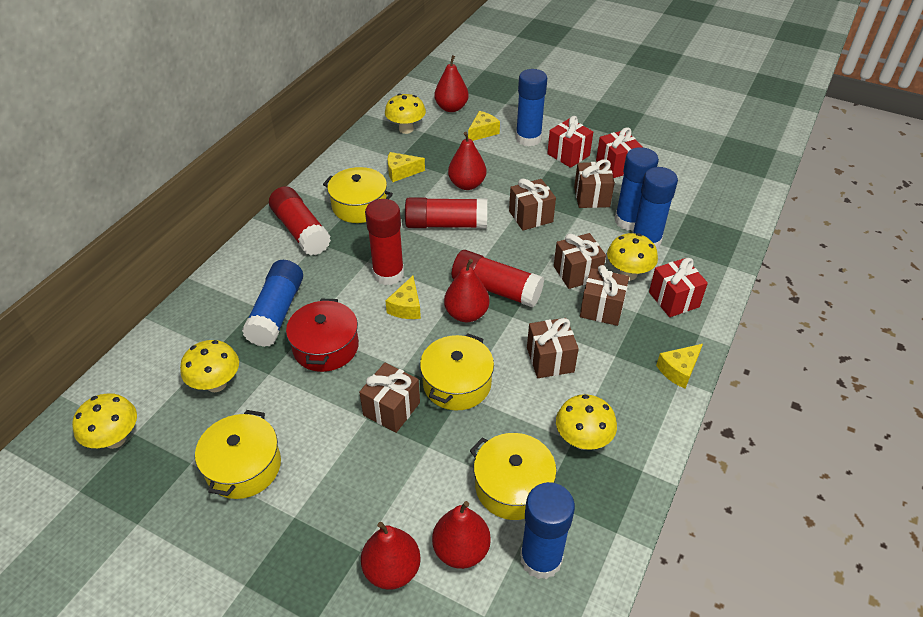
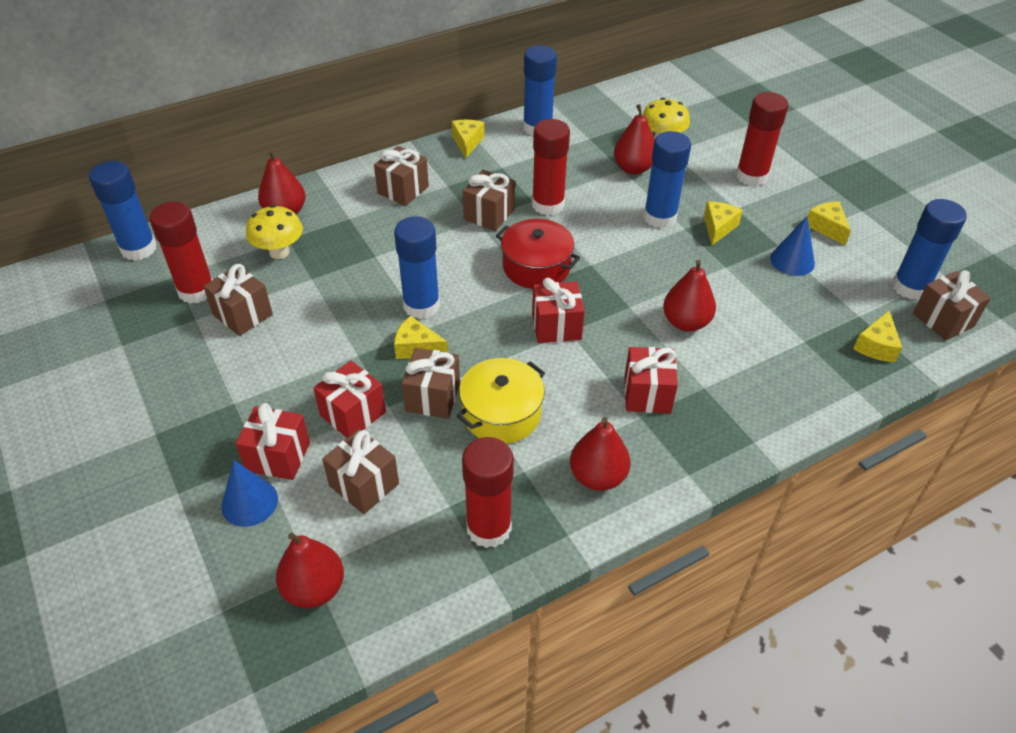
blue cone: none = 0 -> [221,460,278,527] [770,216,815,276] = 2
red gift: [547,116,593,168] [596,127,643,178] [649,258,708,317] = 3 -> [236,403,310,480] [313,361,386,438] [532,278,585,343] [625,347,678,413] = 4
yellow cheese: [385,276,421,319] [387,152,425,182] [468,111,500,141] [656,344,703,389] = 4 -> [394,316,448,359] [451,120,484,158] [704,201,743,245] [808,201,851,246] [853,311,902,362] = 5
yellow mushroom: [72,393,137,449] [180,340,239,392] [385,93,426,134] [556,394,617,450] [607,233,658,280] = 5 -> [246,205,303,259] [642,98,690,140] = 2
yellow pot: [195,410,281,499] [323,167,393,223] [420,333,494,411] [470,433,557,520] = 4 -> [457,358,545,444] = 1

